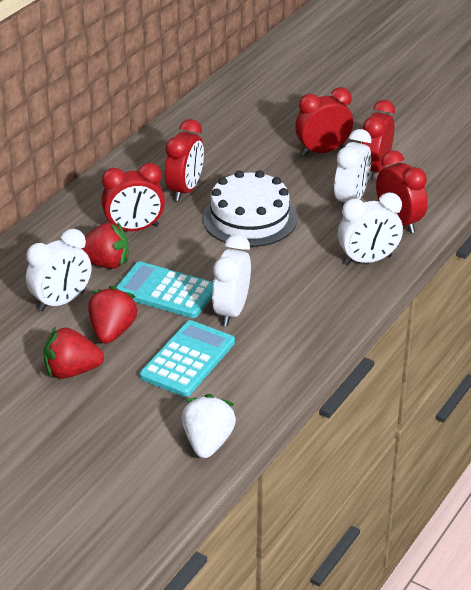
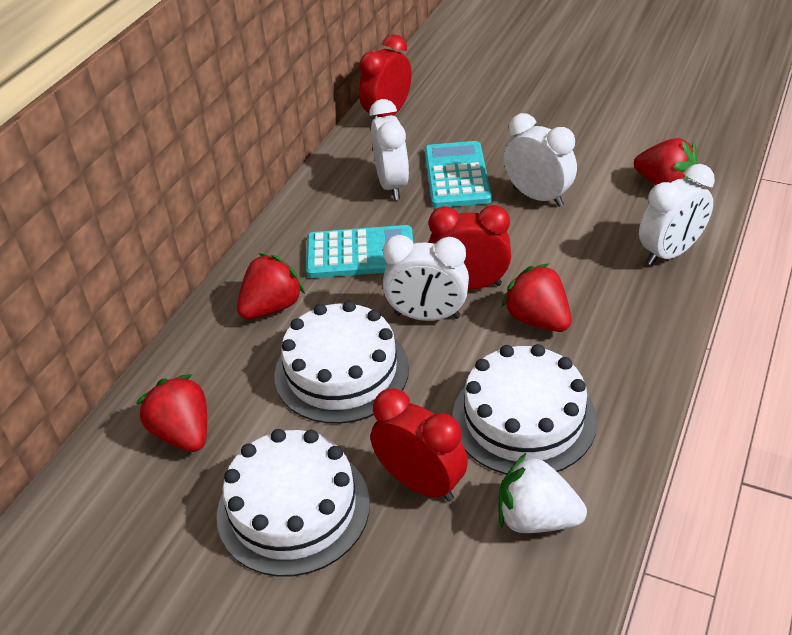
red clock: [101,163,165,231] [165,119,204,201] [295,87,353,156] [361,100,395,180] [376,150,428,233] = 5 -> [359,35,412,119] [371,388,468,502] [429,205,511,290] = 3
red strawberry: [43,327,104,379] [81,222,129,269] [88,286,138,344] = 3 -> [136,374,207,452] [237,253,305,319] [501,263,571,332] [634,138,698,185] = 4
white cake: [203,170,297,247] = 1 -> [217,429,370,577] [274,301,409,424] [453,344,597,475] = 3

